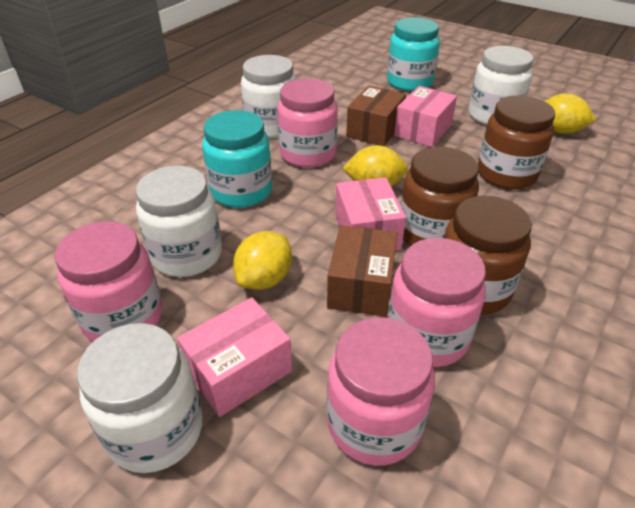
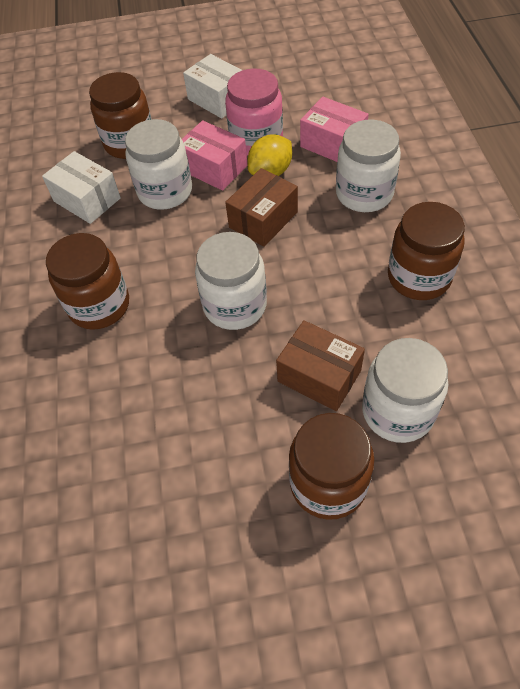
brown jar: [400,147,479,245] [444,196,532,315] [478,96,555,190] = 3 -> [46,233,129,330] [89,72,152,159] [289,413,374,520] [388,202,465,300] = 4
pink box: [177,297,292,417] [335,177,406,251] [394,86,457,147] = 3 -> [182,120,248,191] [300,97,369,162] = 2
pink jar: [55,221,163,342] [277,78,338,168] [327,317,435,466] [388,238,486,367] = 4 -> [225,68,283,156] = 1
turquoise jar: [202,110,272,208] [387,17,440,91] = 2 -> none = 0
white box: none = 0 -> [42,151,121,224] [183,54,242,119] = 2
yellow lemon: [233,231,292,290] [343,145,408,187] [545,93,596,134] = 3 -> [247,134,292,176] = 1

